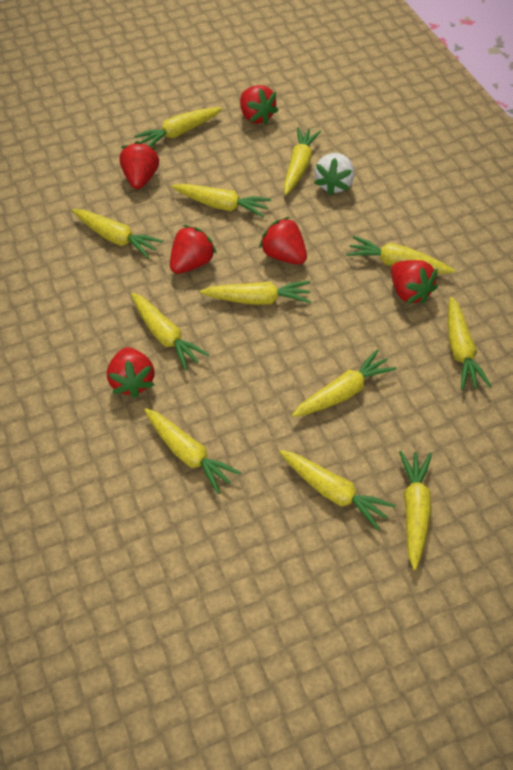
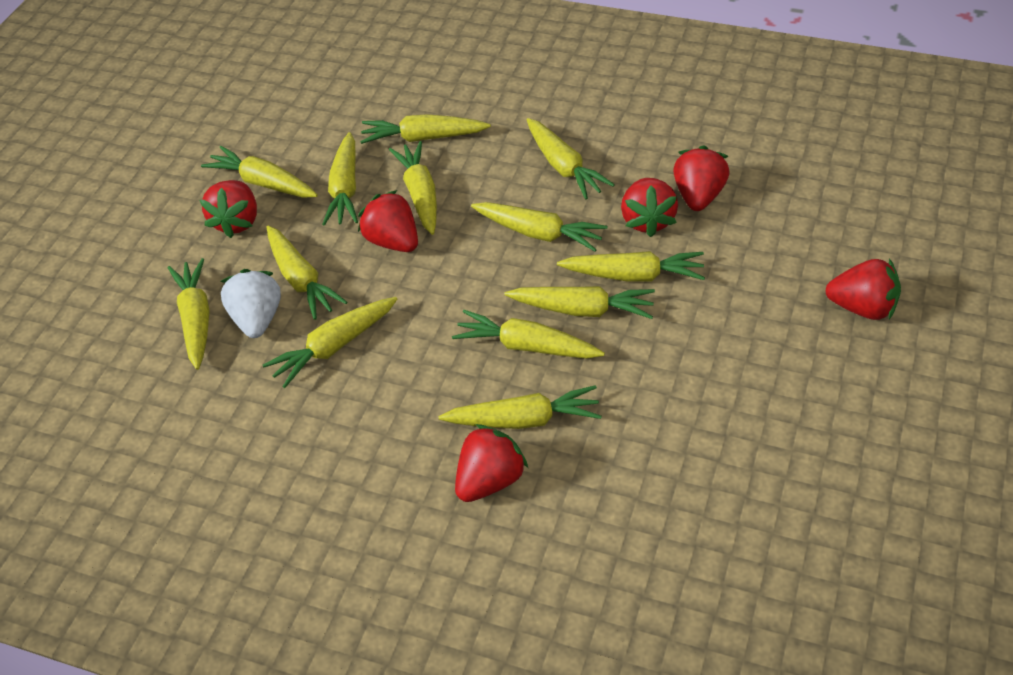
yellow carrot: [72,209,163,258] [131,293,209,370] [134,107,222,146] [144,408,241,494] [172,184,271,217] [200,281,311,305] [279,450,396,530] [284,127,321,195] [292,349,397,417] [347,236,455,274] [399,451,432,570] [448,296,491,390] = 12 -> [168,258,210,370] [201,146,318,198] [263,297,397,388] [267,226,347,320] [322,132,358,226] [360,114,491,144] [389,141,437,235] [438,385,602,429] [452,310,605,359] [471,202,607,251] [504,286,655,319] [526,118,615,200] [557,251,705,282] = 13

